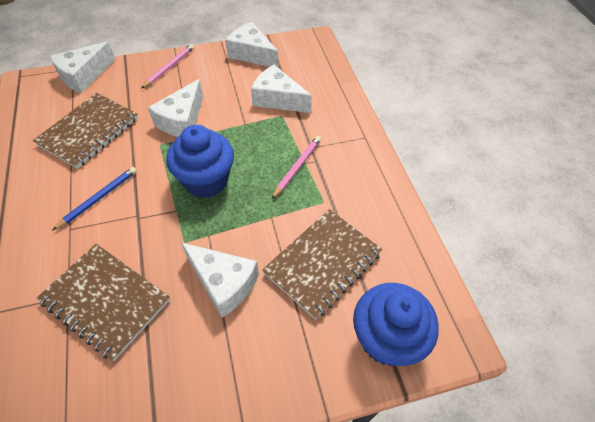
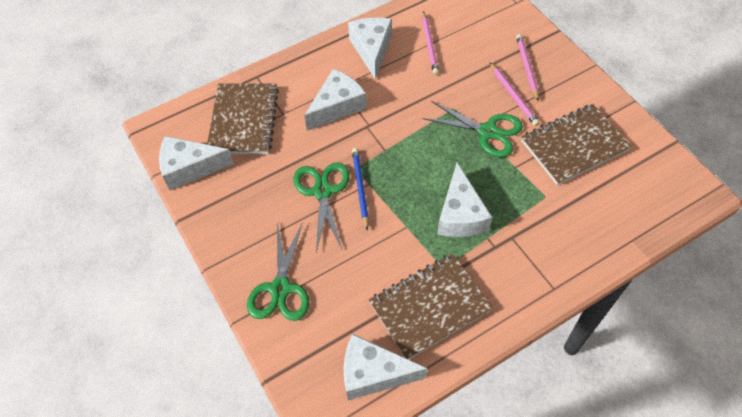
blue cupcake: [166,125,234,198] [353,283,439,366] = 2 -> none = 0
green scissors: none = 0 -> [247,222,309,321] [293,162,350,252] [422,101,523,157] = 3
pink pencil: [141,44,194,89] [272,136,321,199] = 2 -> [422,11,439,75] [490,63,539,126] [516,34,539,101] = 3

